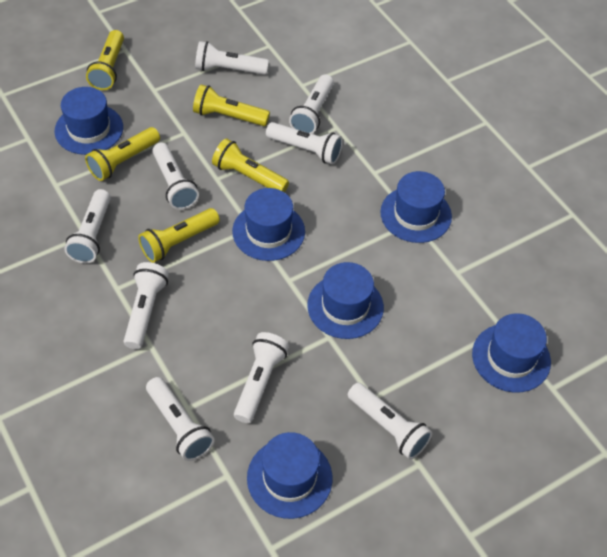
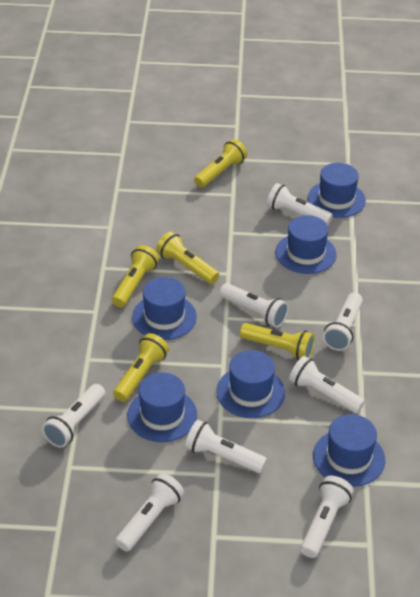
white flashlight: [64,189,111,263] [124,262,169,349] [146,377,215,461] [152,143,199,210] [195,41,269,75] [234,332,289,423] [266,122,343,164] [289,74,334,134] [348,383,433,460] = 9 -> [42,384,105,448] [115,473,184,552] [185,420,267,473] [220,283,289,328] [267,183,333,225] [289,356,365,413] [300,476,353,558] [323,292,363,351] = 8

